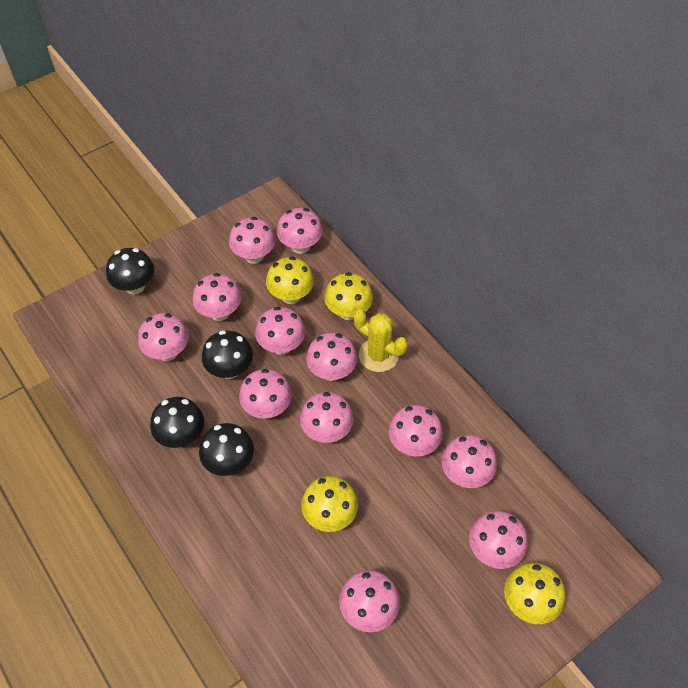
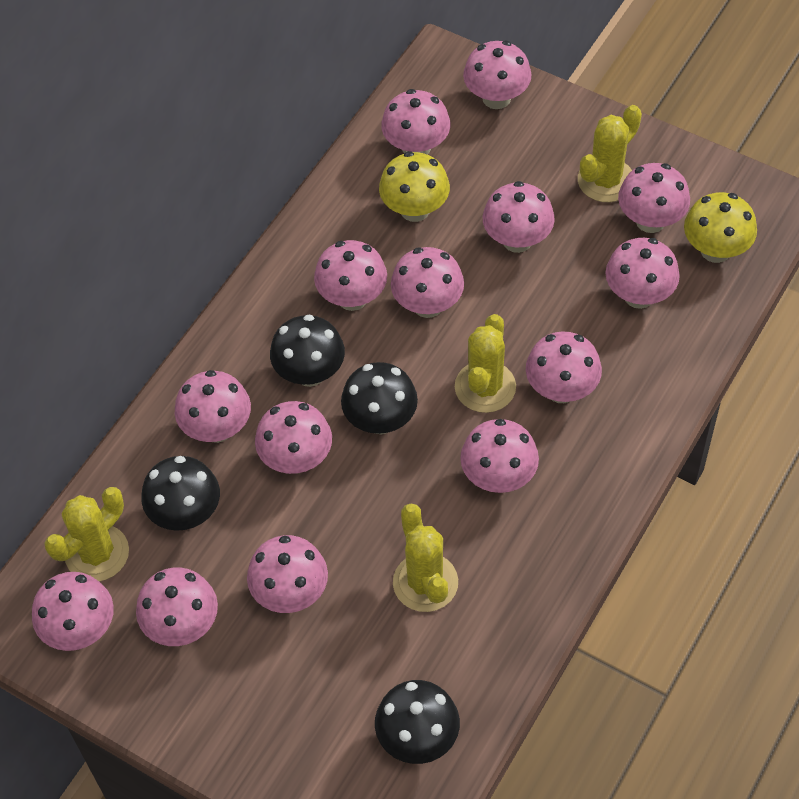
pink mushroom: [138,313,189,361] [193,273,242,321] [229,217,276,264] [239,369,292,419] [255,307,305,355] [277,208,323,254] [300,392,354,443] [306,333,357,381] [339,570,400,632] [389,405,443,456] [441,435,497,488] [469,511,528,569] = 12 -> [32,572,114,651] [136,567,218,646] [175,370,251,443] [247,535,328,613] [255,401,332,474] [314,240,387,311] [381,89,450,155] [391,247,464,318] [460,419,539,493] [463,41,532,109] [483,181,555,253] [526,331,602,403] [606,238,680,309] [618,163,690,233] = 14
yellow cactus: [353,309,408,372] = 1 -> [44,487,129,581] [393,504,458,612] [455,314,516,413] [578,105,642,202] = 4
yellow mushroom: [266,257,314,304] [301,476,358,532] [324,272,373,320] [504,563,565,624] = 4 -> [379,151,450,222] [684,192,757,263] = 2

